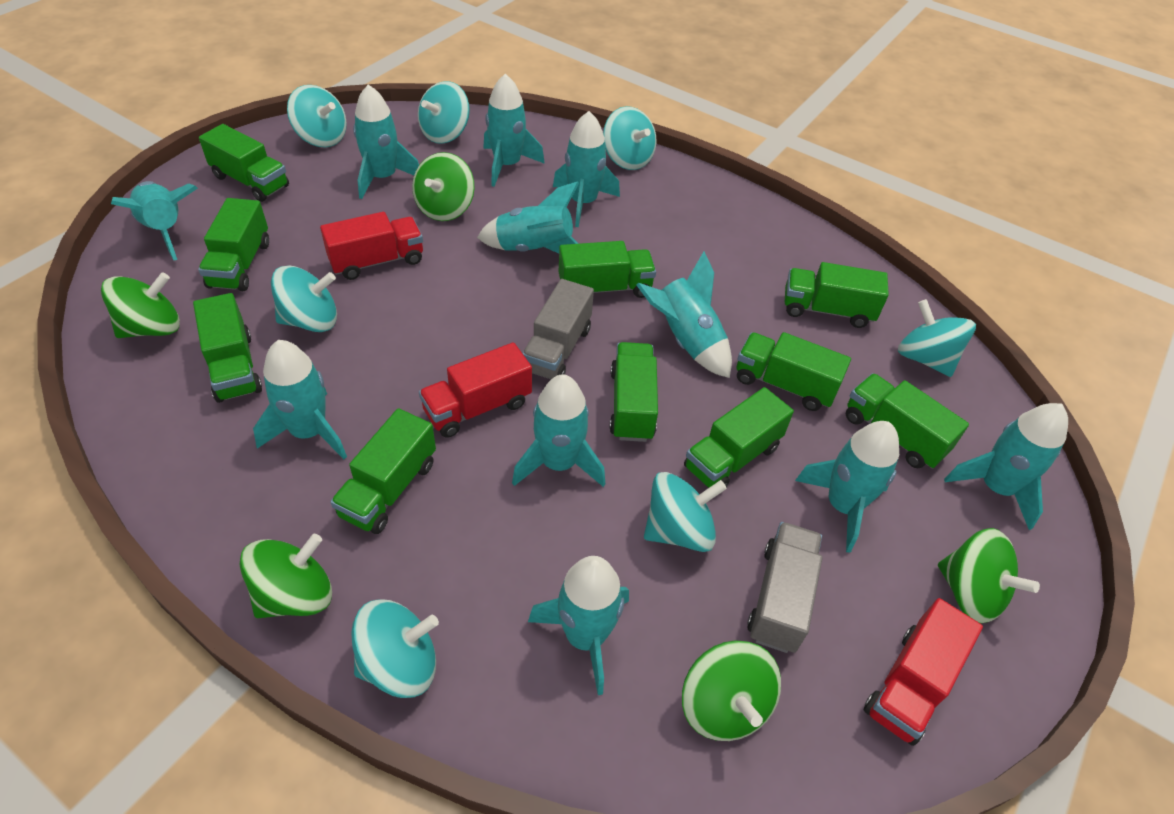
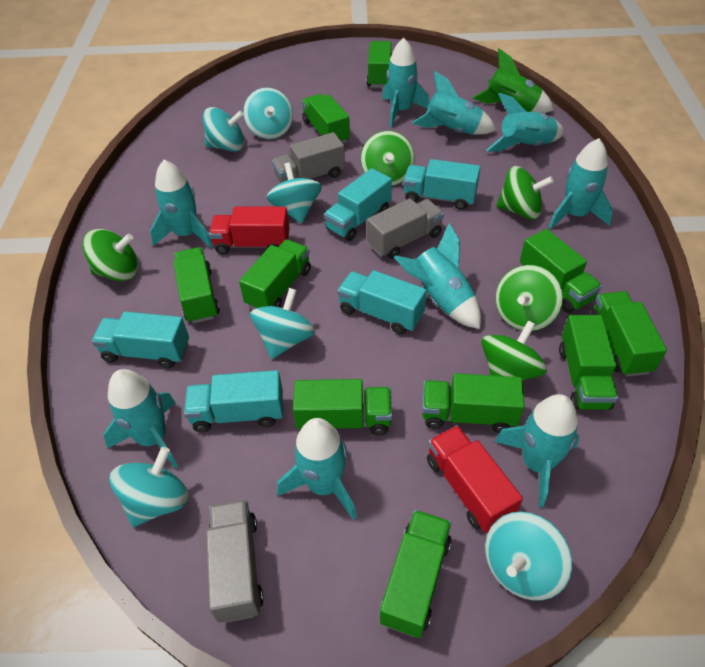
green rocket: none = 0 -> [473,49,554,113] = 1
grey truck: [522,279,594,379] [747,522,822,653] = 2 -> [206,499,264,623] [272,132,345,183] [367,198,444,259] = 3
red truck: [320,212,423,280] [419,342,532,438] [864,598,983,746] = 3 -> [209,207,290,254] [427,425,523,533] = 2
turquoise rocket: [111,181,198,260] [253,340,347,459] [353,84,419,199] [477,181,579,254] [483,74,545,187] [512,374,605,487] [528,556,629,695] [553,111,620,227] [636,252,732,378] [795,421,899,553] [944,403,1068,530] = 11 -> [104,369,178,469] [150,160,213,248] [277,418,357,520] [382,38,430,127] [394,223,481,329] [412,71,496,135] [487,93,564,152] [495,394,580,508] [549,138,613,229] = 9
turquoise spinning top: [271,266,337,332] [287,85,347,147] [351,599,439,698] [418,81,470,144] [603,106,656,170] [644,472,727,552] [898,299,976,377] = 7 -> [109,447,189,527] [203,107,244,152] [243,87,293,139] [250,288,315,359] [267,162,322,224] [485,512,572,601] = 6
turquoise truck: none = 0 -> [92,312,189,368] [184,370,283,432] [324,168,392,241] [337,270,427,335] [403,159,480,210] = 5

